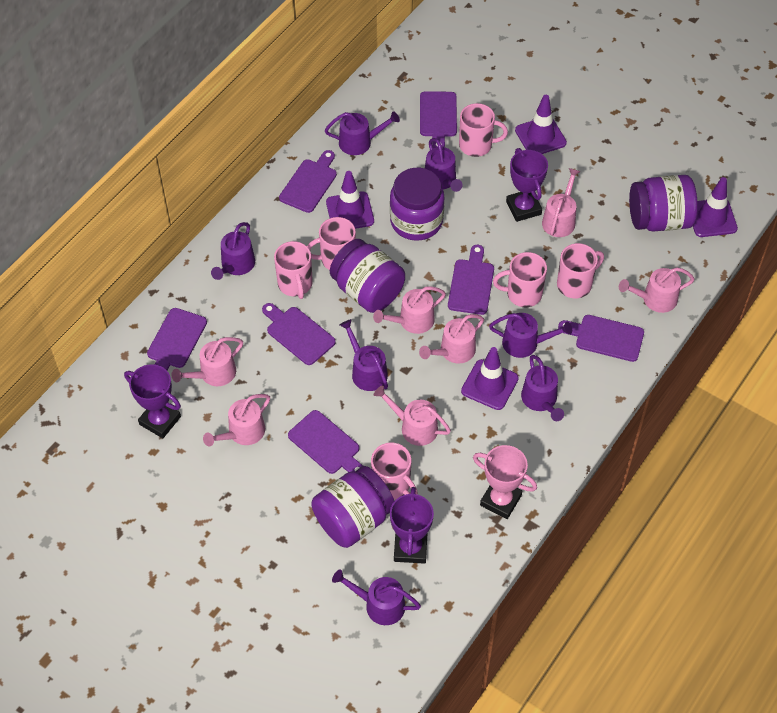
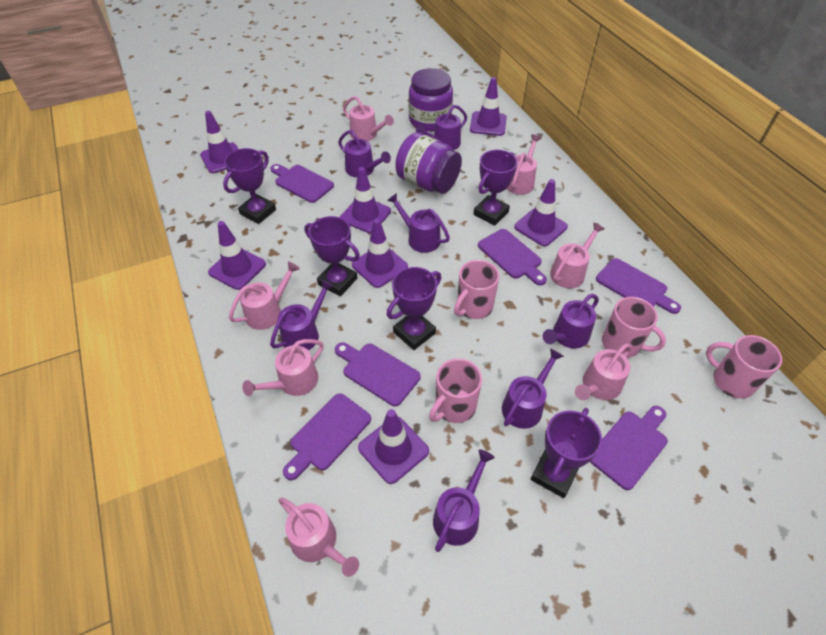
pink mug: [274,241,313,299] [307,217,356,270] [371,443,418,500] [459,103,508,157] [493,252,547,307] [557,243,604,298] = 6 -> [429,358,482,423] [454,260,499,319] [602,297,666,358] [706,335,782,399] = 4
pink trophy: [473,445,537,519] = 1 -> none = 0
purple cutting board: [147,308,207,370] [262,303,336,365] [279,150,337,213] [288,410,363,474] [420,91,457,148] [448,245,494,315] [558,315,644,362] = 7 -> [270,164,334,203] [283,393,371,480] [335,342,421,406] [478,229,547,285] [590,406,668,490] [596,258,681,314] = 6
purple jar: [311,466,394,548] [330,239,405,313] [390,168,445,241] [629,175,698,231] = 4 -> [395,133,462,194] [409,68,453,132] = 2
purple traffic cone: [326,171,374,229] [461,347,519,410] [515,95,567,154] [693,177,738,237] = 4 -> [200,111,238,173] [208,221,266,290] [340,167,391,233] [352,219,408,288] [358,409,429,484] [470,77,507,136] [514,179,568,246] = 7
purple trophy: [124,364,181,438] [390,487,434,564] [506,148,548,222] = 3 -> [223,148,276,224] [304,216,360,296] [386,267,441,350] [473,150,517,226] [531,408,602,498] = 5

